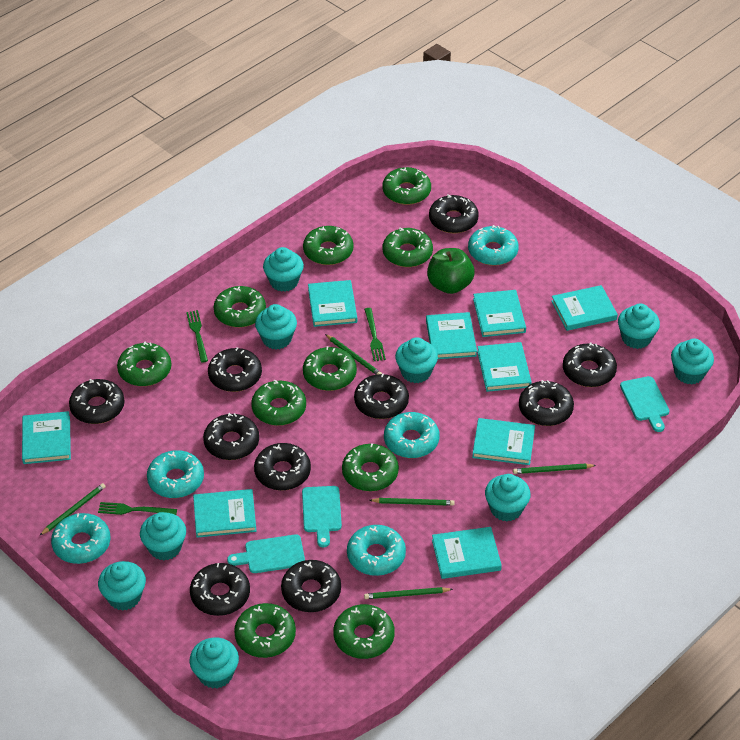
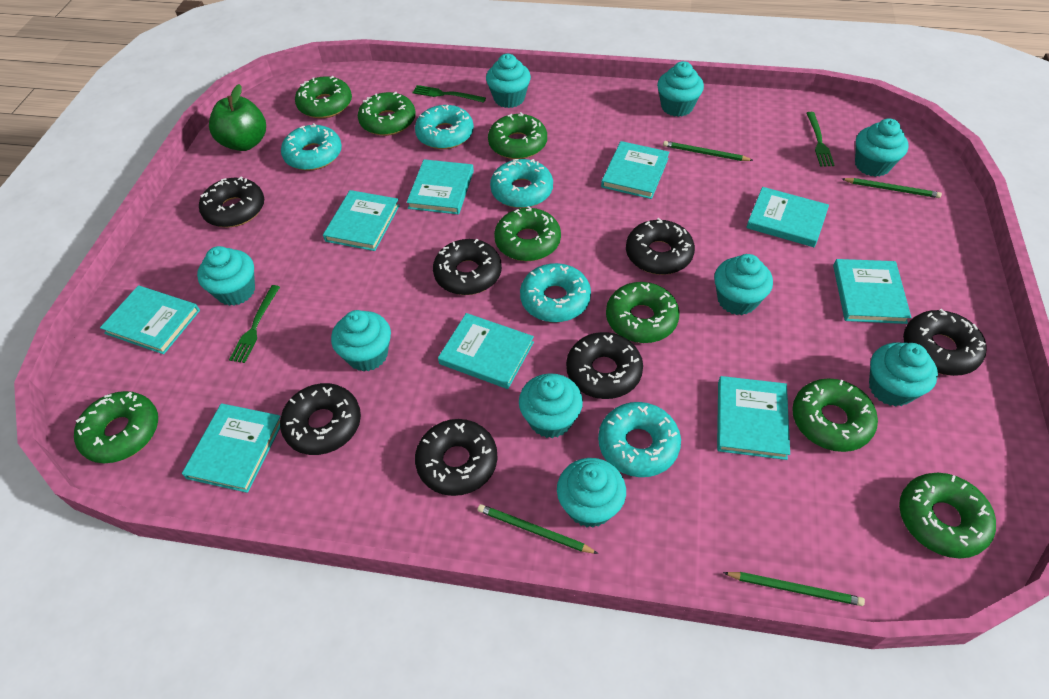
black donut: [69,379,124,424] [190,563,250,616] [203,413,259,460] [208,347,262,392] [254,443,311,491] [281,560,341,612] [354,373,409,419] [429,194,479,234] [519,380,574,426] [563,342,617,387] = 10 -> [199,176,264,227] [280,383,361,455] [415,419,498,496] [433,239,502,295] [566,332,643,399] [626,218,695,275] [903,309,987,376] = 7
green donut: [117,342,171,386] [214,286,266,327] [234,603,296,658] [251,380,306,426] [303,226,354,265] [303,346,357,391] [333,604,395,659] [342,443,399,491] [383,167,431,205] [383,228,433,267] = 10 -> [74,391,158,463] [295,76,352,118] [358,92,416,136] [488,112,547,159] [494,206,561,261] [606,282,680,343] [792,378,878,452] [899,473,996,558] = 8
green pencil: [39,483,106,536] [325,334,382,375] [364,587,453,599] [369,498,455,506] [513,463,596,474] = 5 -> [478,504,598,554] [663,141,753,161] [723,572,865,606] [842,178,942,198] = 4
turquoise cutting board: [227,534,305,573] [302,486,342,547] [620,376,669,432] = 3 -> none = 0

